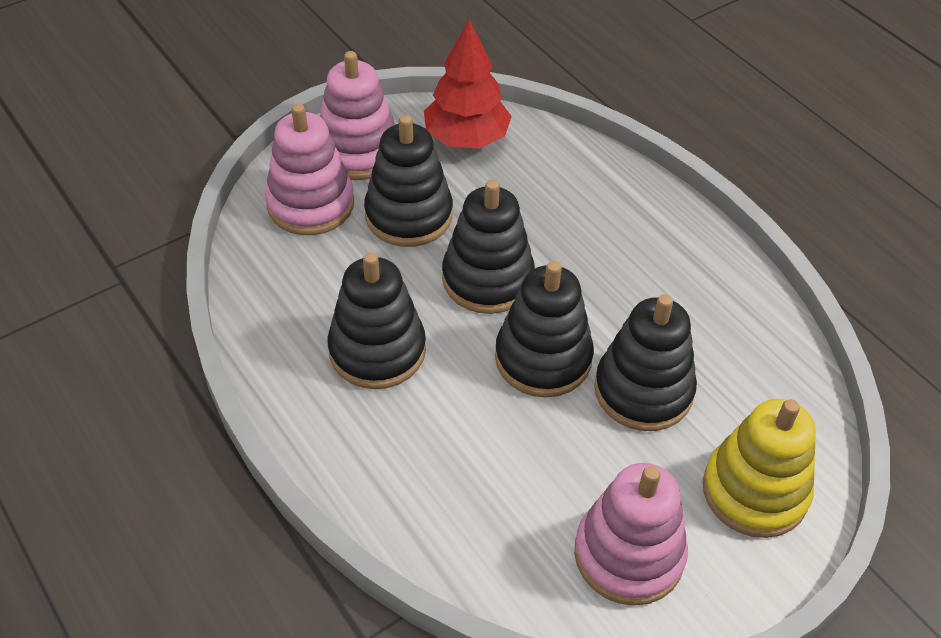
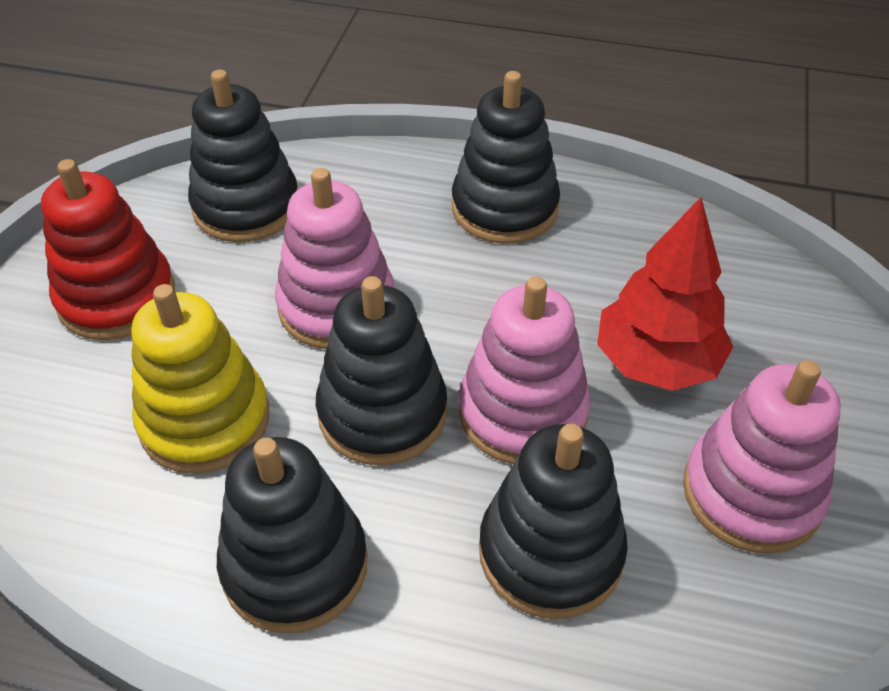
red stacking toy: none = 0 -> [41,159,175,340] = 1

